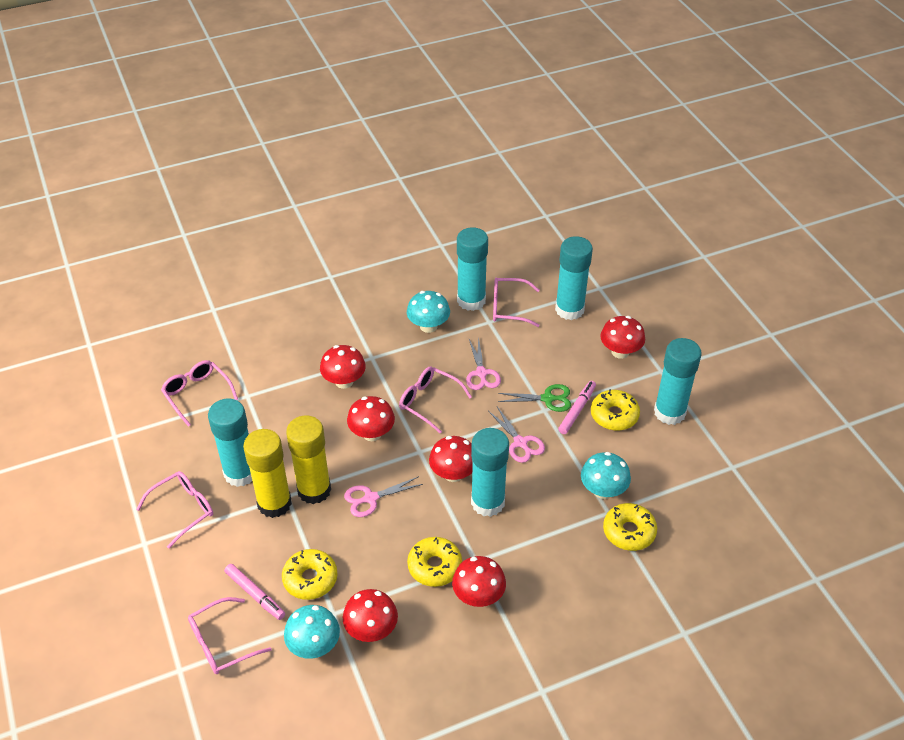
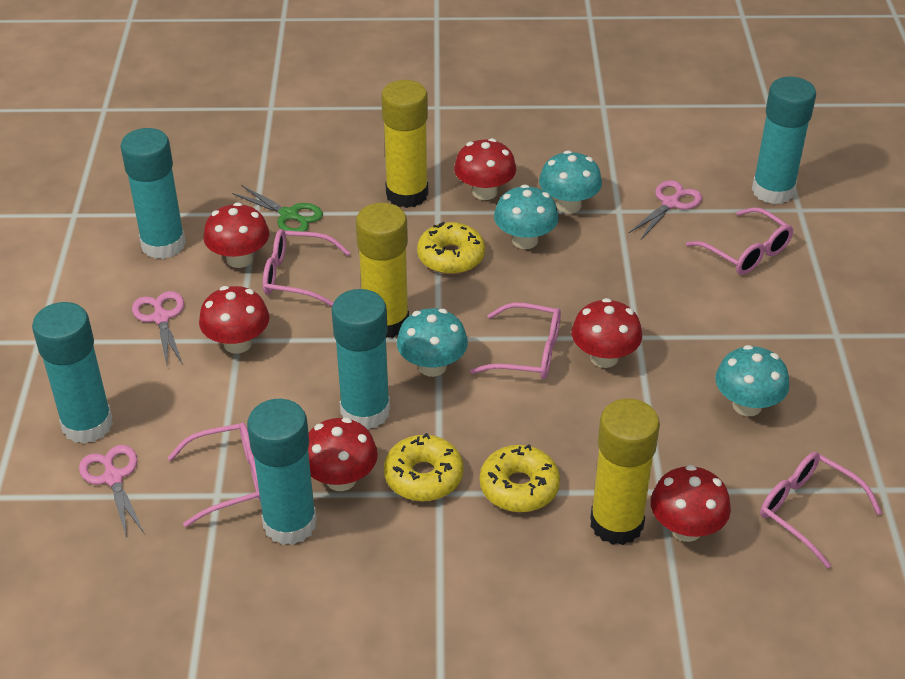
pink marker: [224,564,285,620] [558,381,596,434] = 2 -> none = 0
turquoise mushroom: [284,605,340,659] [407,291,450,333] [581,452,631,499] = 3 -> [397,308,468,377] [494,185,559,249] [539,150,602,213] [715,345,789,416] = 4
yellow donut: [282,549,338,600] [407,537,462,587] [591,389,640,431] [603,503,657,551] = 4 -> [384,433,464,502] [417,222,485,274] [480,444,560,512] = 3
yellow glue stick: [243,429,292,518] [286,415,331,504] = 2 -> [356,203,409,338] [381,80,428,208] [590,399,660,545] = 3

